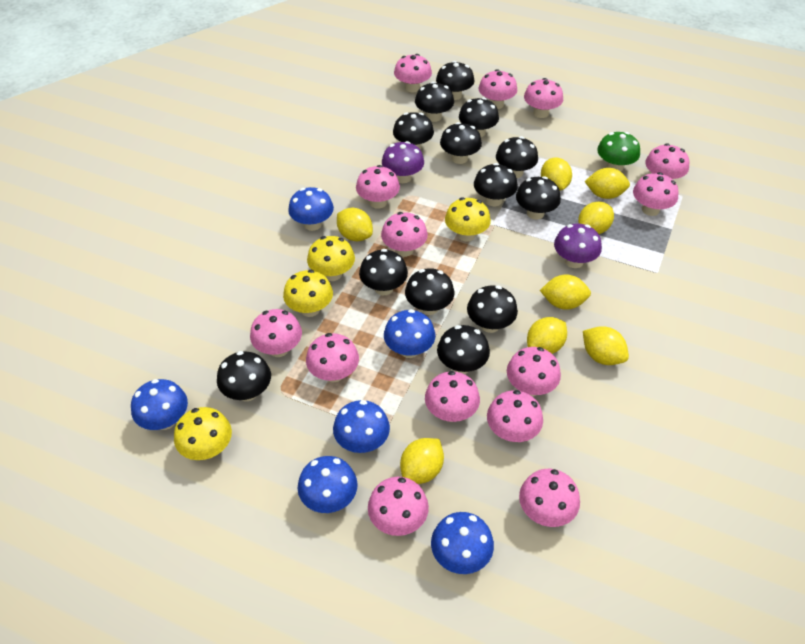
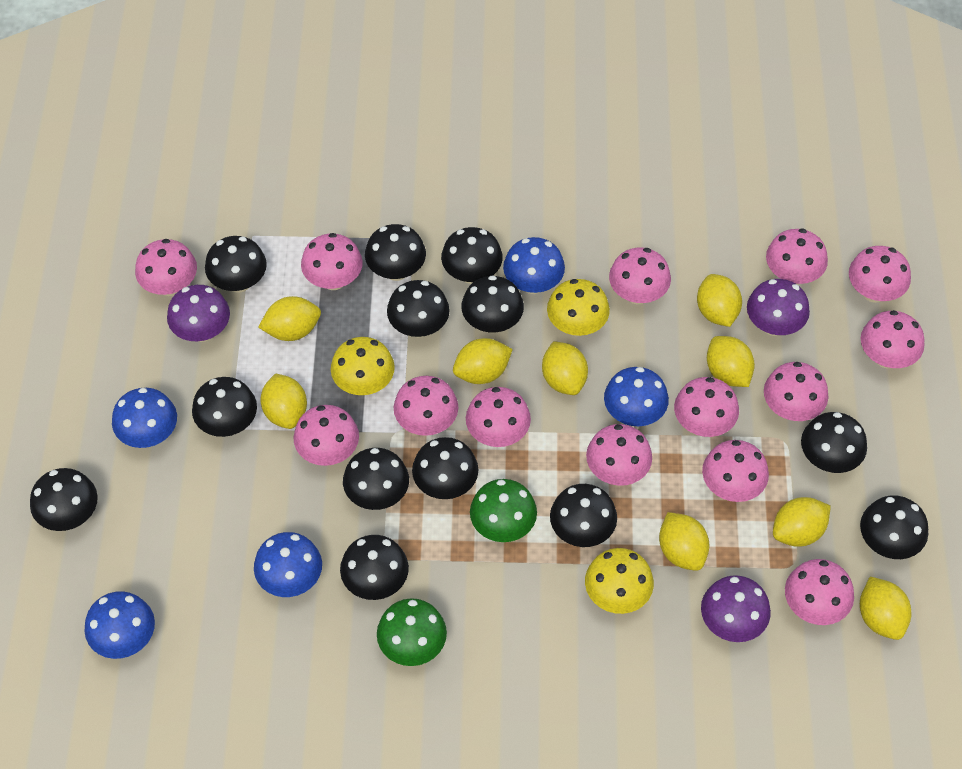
blue mushroom: [131,379,188,430] [288,187,334,231] [298,456,358,513] [333,400,390,453] [384,309,435,358] [431,512,494,574] = 6 -> [85,591,155,659] [112,388,177,448] [254,532,322,597] [503,237,565,294] [604,367,669,426] = 5
green mushroom: [597,132,640,171] = 1 -> [377,598,447,666] [470,479,537,542] = 2
purple mushroom: [382,141,424,183] [554,224,602,268] = 2 -> [167,285,230,342] [701,575,771,642] [747,279,810,336] = 3
yellow lemon: [337,208,373,241] [400,438,444,484] [527,317,567,354] [540,274,591,310] [541,158,572,191] [578,202,614,234] [583,326,629,365] [585,168,630,199] = 8 -> [258,296,321,341] [260,373,307,429] [453,338,513,384] [542,341,588,395] [659,512,709,571] [697,274,742,327] [707,336,755,387] [773,497,831,547] [860,577,911,640] = 9
yellow mushroom: [174,407,232,460] [283,270,333,317] [307,236,355,281] [445,197,491,242] = 4 -> [331,337,395,395] [547,279,610,336] [585,548,654,614] = 3

